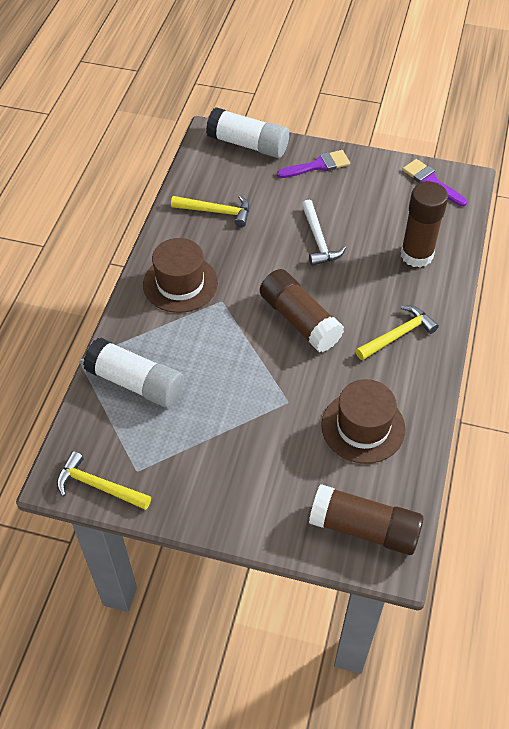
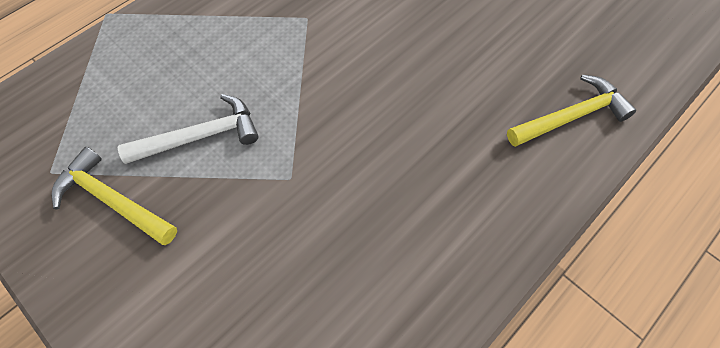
brown glue stick: [260,269,344,352] [309,484,423,555] [401,181,448,267] = 3 -> none = 0
brown hat: [143,238,218,313] [321,379,406,464] = 2 -> none = 0
purple brush: [277,150,350,178] [402,159,467,207] = 2 -> none = 0
white glue stick: [83,338,184,408] [206,107,289,158] = 2 -> none = 0
yellow hammer: [57,451,151,510] [171,195,249,227] [356,306,439,360] = 3 -> [52,147,177,245] [507,75,636,147] = 2

